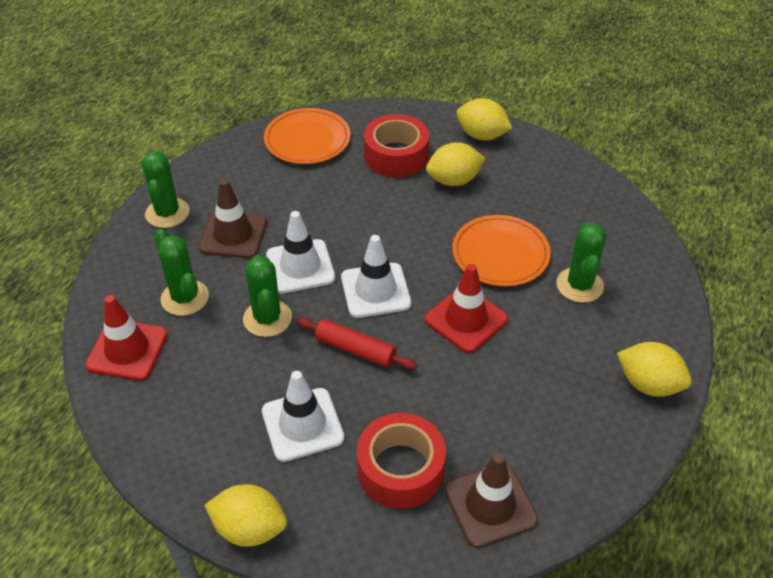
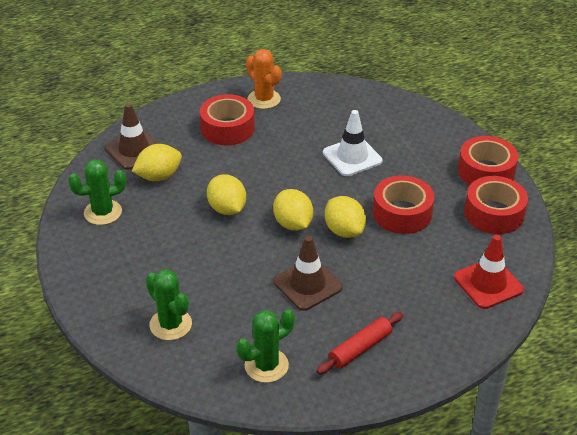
green cactus: [142,151,189,228] [154,229,209,316] [243,255,292,337] [556,222,606,303] = 4 -> [68,160,126,225] [146,269,192,340] [236,309,295,383] = 3
orange cactus: none = 0 -> [246,49,282,109] = 1
orange plate: [264,108,351,164] [452,215,551,286] = 2 -> none = 0
red tape: [357,413,446,509] [364,114,429,177] = 2 -> [200,94,255,145] [373,175,434,234] [458,136,518,185] [464,176,528,234] = 4
red traffic cone: [85,295,168,381] [425,264,508,353] = 2 -> [454,235,524,309] = 1
white traffic cone: [262,371,345,462] [266,211,335,294] [341,235,411,318] = 3 -> [323,110,383,176] = 1

